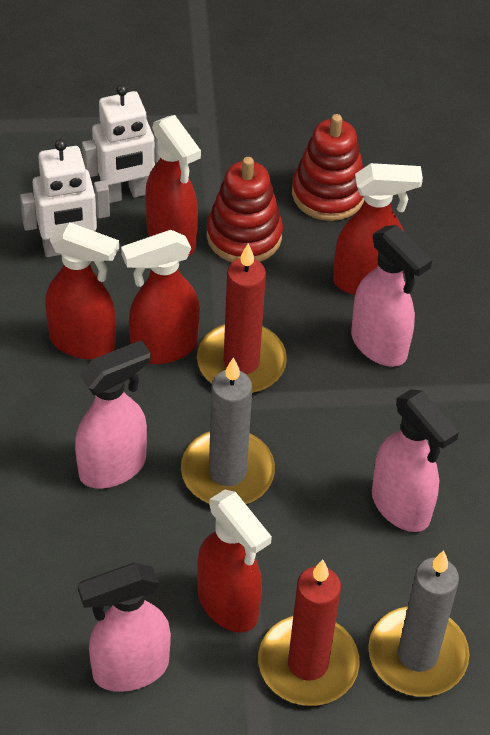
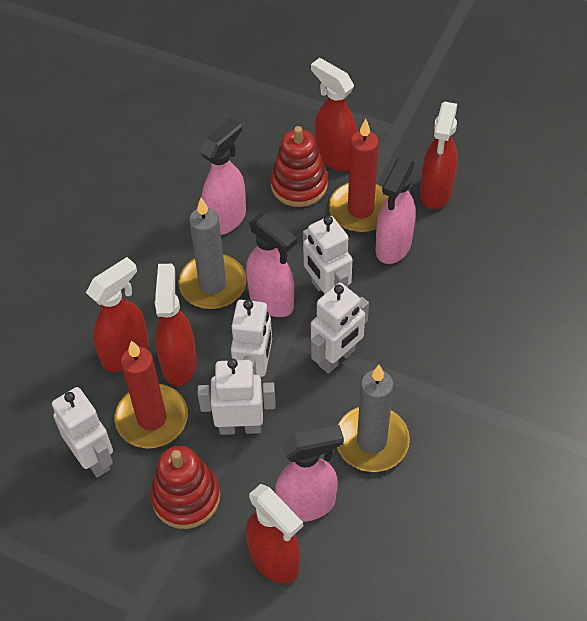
white robot: [20,139,110,257] [82,85,160,203] = 2 -> [52,387,113,478] [198,358,276,435] [231,300,272,378] [303,216,353,295] [311,283,369,374] = 5

